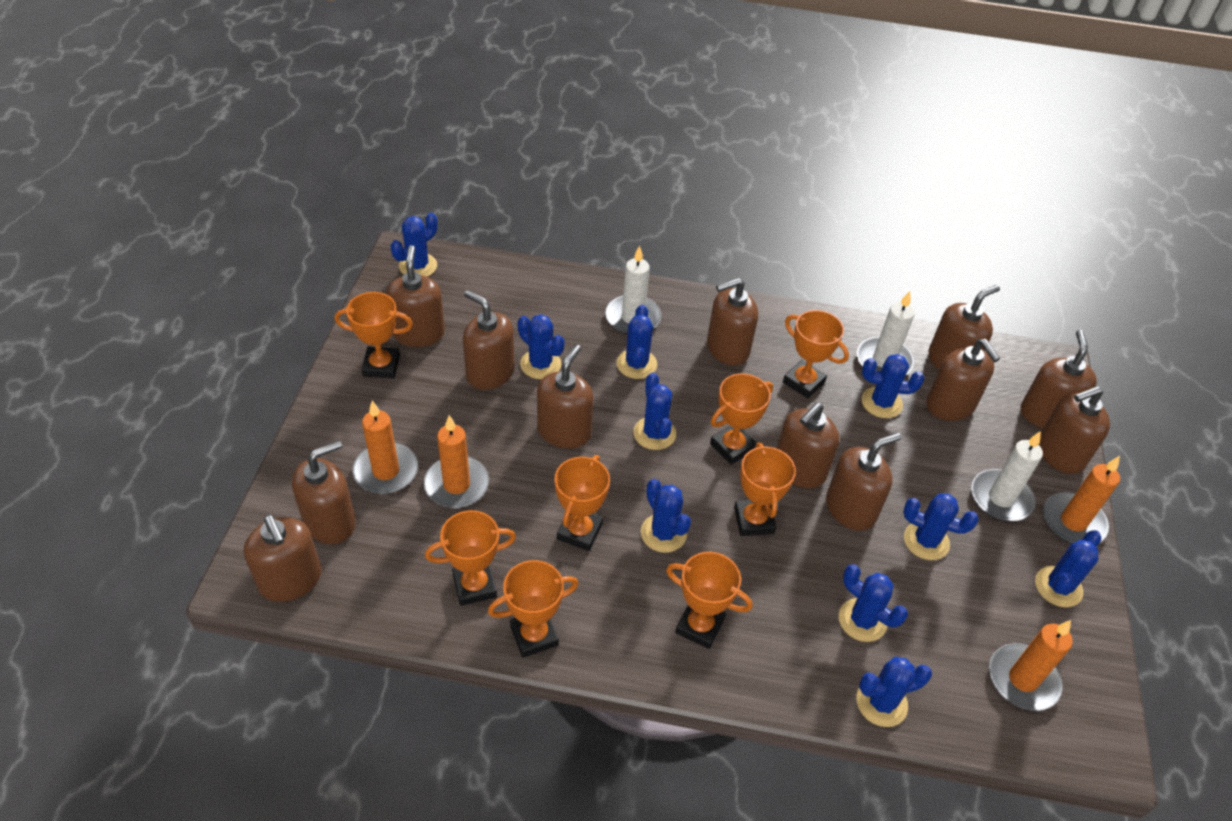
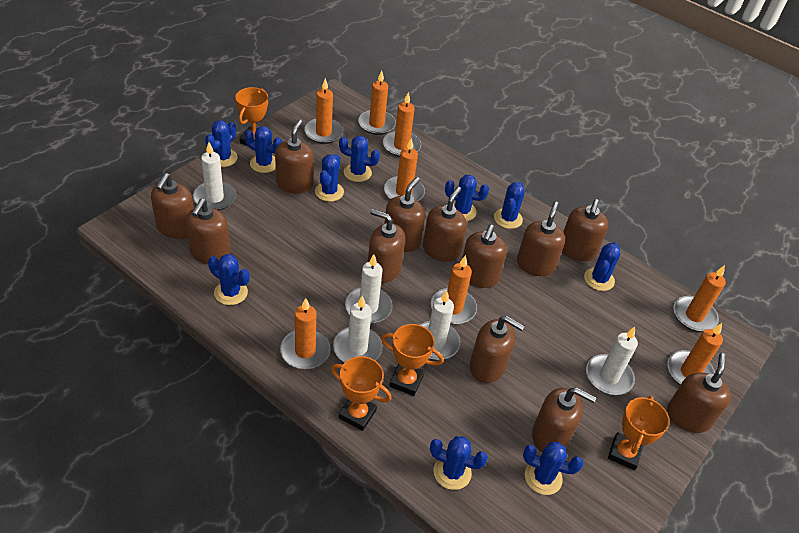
orange candle: [352,401,418,494] [423,415,489,508] [989,620,1073,711] [1043,456,1120,544] = 4 -> [280,298,331,369] [304,78,343,144] [358,70,396,135] [383,92,421,157] [384,138,425,201] [431,255,477,324] [667,323,723,385] [673,265,726,332] = 8
orange trophy: [335,292,413,378] [425,510,516,606] [488,560,578,658] [554,455,610,551] [666,552,753,649] [710,373,773,465] [734,443,796,536] [783,310,849,398] = 8 -> [235,87,268,146] [331,356,391,431] [381,324,443,396] [608,396,670,470] = 4
white candle: [605,246,661,335] [857,291,915,375] [971,431,1043,521] = 3 -> [193,142,236,210] [333,295,382,363] [345,254,392,324] [420,290,460,360] [586,327,638,395] = 5

